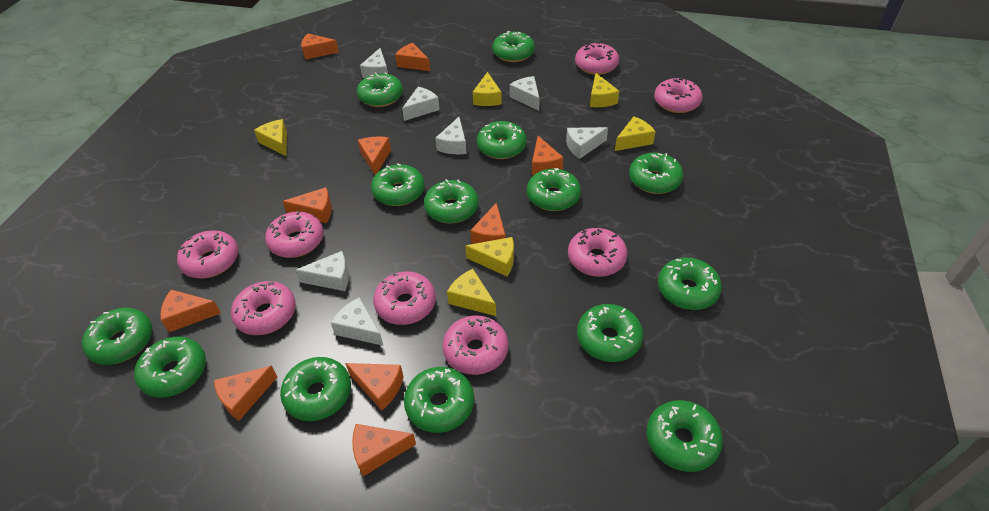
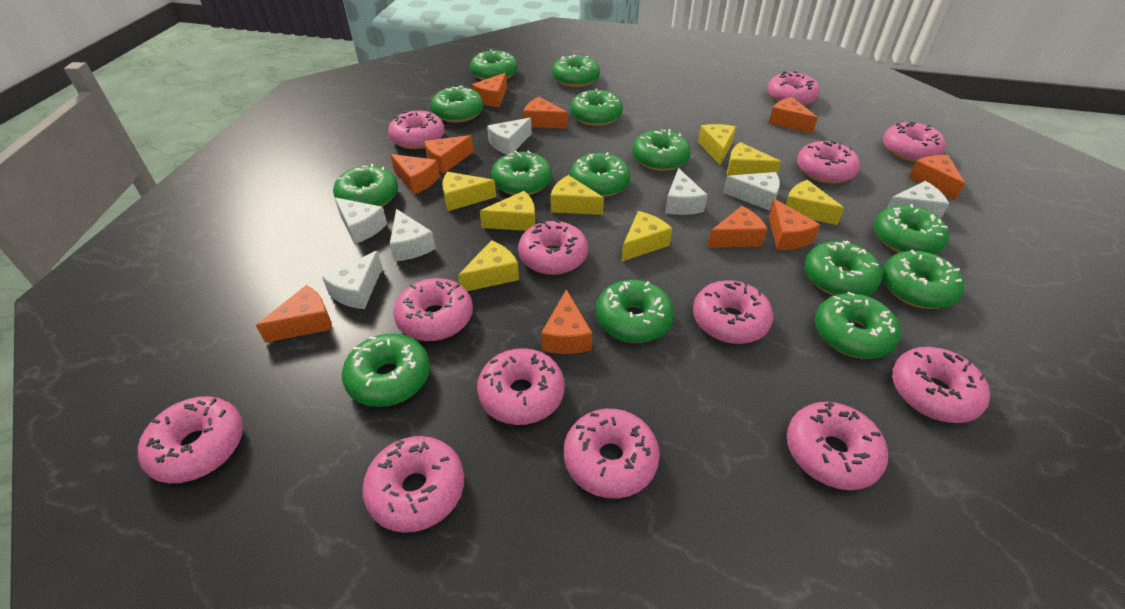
pink donut: [177,230,238,279] [231,281,296,335] [265,211,324,258] [373,272,436,325] [442,316,508,375] [568,228,628,277] [575,42,619,75] [654,78,703,113] = 8 -> [138,396,243,483] [362,436,464,533] [388,111,445,149] [393,278,473,341] [477,348,565,425] [518,219,588,275] [564,409,660,498] [693,280,773,344] [767,71,820,106] [787,402,888,490] [797,141,860,184] [883,122,946,162] [892,347,990,423] = 13
yellow cheese: [254,119,287,156] [447,269,496,316] [465,237,514,276] [472,72,502,106] [590,73,619,107] [615,116,656,151] = 6 -> [442,172,496,211] [458,240,519,291] [480,191,535,231] [550,175,604,215] [622,211,673,261] [698,124,736,165] [727,142,781,176] [785,180,844,225] = 8

